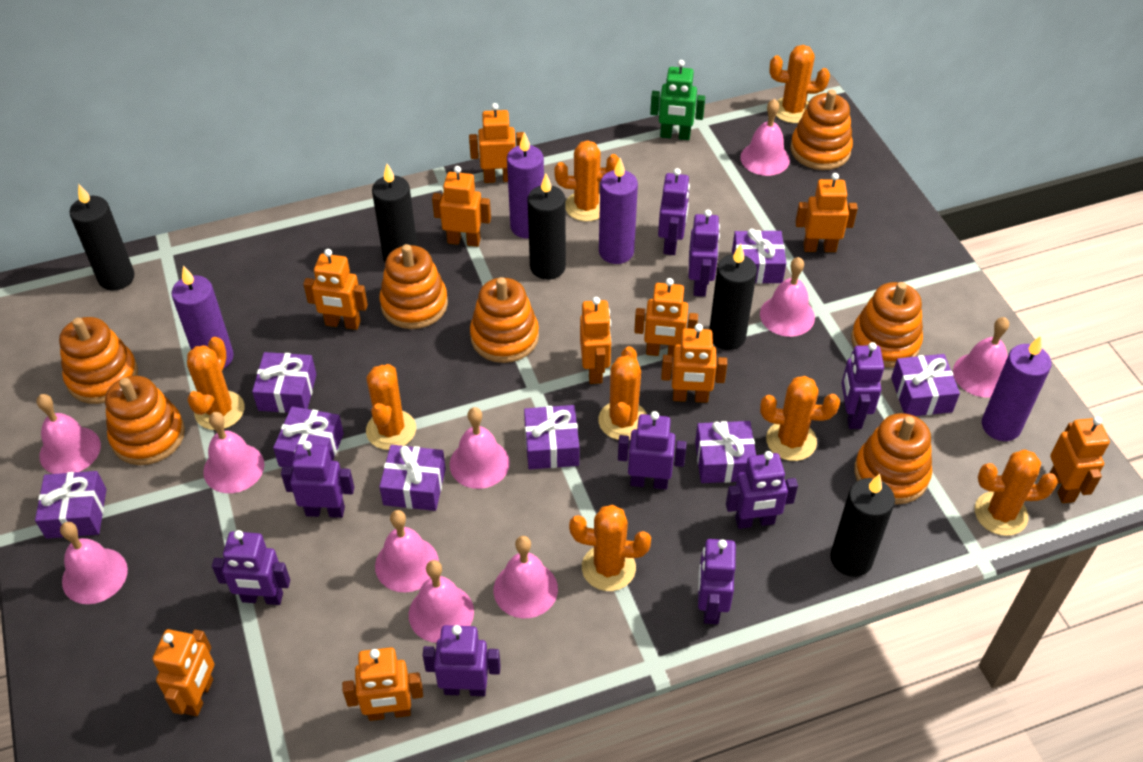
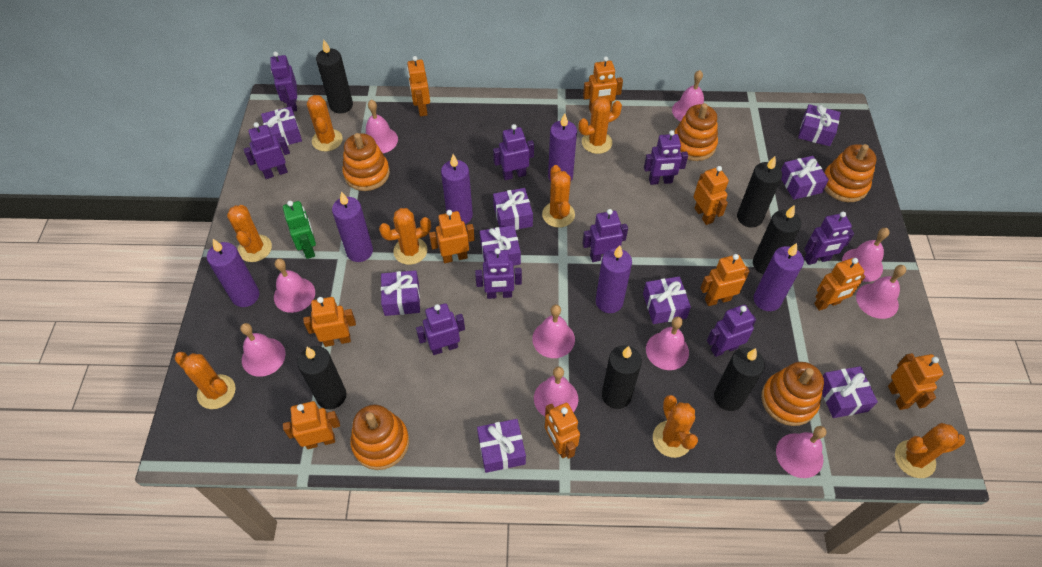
black candle: [69,184,135,291] [372,164,417,262] [527,174,566,280] [709,244,757,350] [830,474,895,577] = 5 -> [297,346,347,409] [316,40,353,114] [602,345,642,409] [714,348,765,411] [737,156,782,228] [753,205,801,274] = 6
orange stacking toy: [59,317,138,404] [105,376,185,465] [380,244,448,329] [470,277,539,363] [790,90,853,170] [851,282,923,368] [854,413,932,505] = 7 -> [342,133,390,191] [350,405,409,470] [674,103,718,161] [761,362,824,426] [824,144,877,202] = 5
purple candle: [171,265,234,369] [507,132,544,239] [599,158,638,264] [982,336,1051,441] = 4 -> [207,239,259,307] [332,192,373,262] [441,154,473,224] [548,113,577,181] [596,245,632,313] [753,243,804,311] = 6
purple gift: [35,471,107,539] [252,352,317,413] [273,406,344,468] [379,445,446,511] [524,405,579,470] [695,421,756,483] [732,229,786,284] [891,354,960,416] = 8 -> [261,106,302,147] [381,270,420,316] [477,419,526,473] [480,225,521,266] [493,188,533,230] [643,276,691,324] [781,156,829,200] [798,104,841,146] [822,366,878,418] = 9

